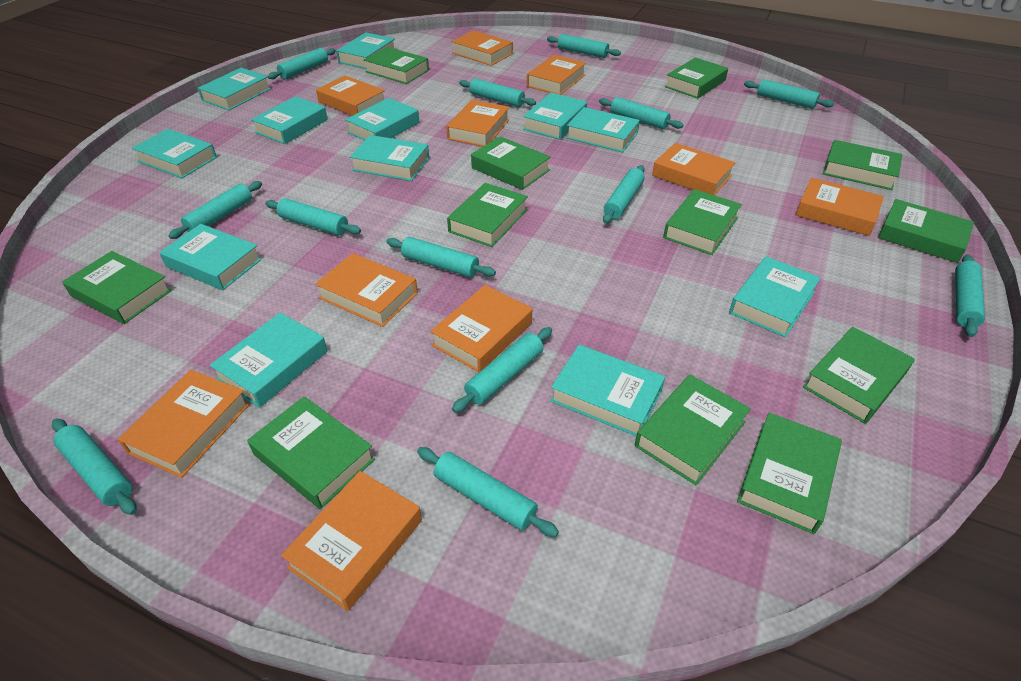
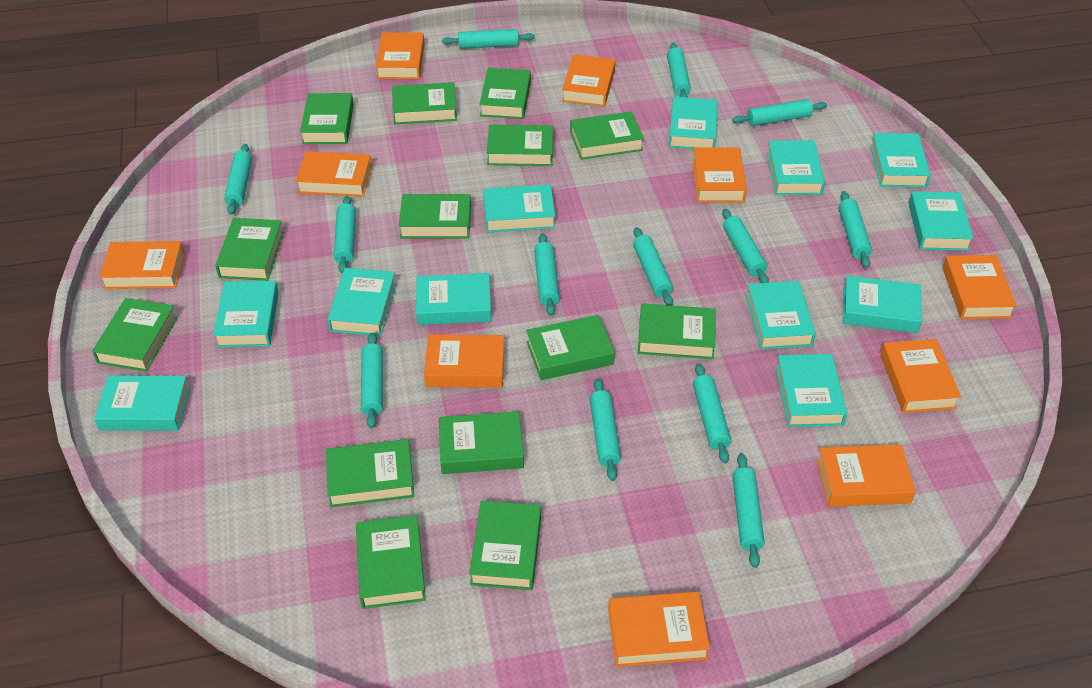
green book: [62,251,172,324] [247,396,375,509] [364,47,429,84] [447,183,528,247] [471,136,551,190] [635,375,751,485] [663,189,742,255] [665,57,728,99] [737,413,842,534] [803,327,915,424] [823,140,903,190] [878,199,974,263] = 12 -> [92,298,178,372] [215,218,284,281] [300,93,354,144] [326,439,415,507] [356,515,426,609] [392,82,457,124] [399,194,471,238] [439,411,524,474] [469,501,541,590] [479,68,531,119] [487,125,553,166] [526,315,615,380] [570,111,644,160] [638,303,716,359] = 14

